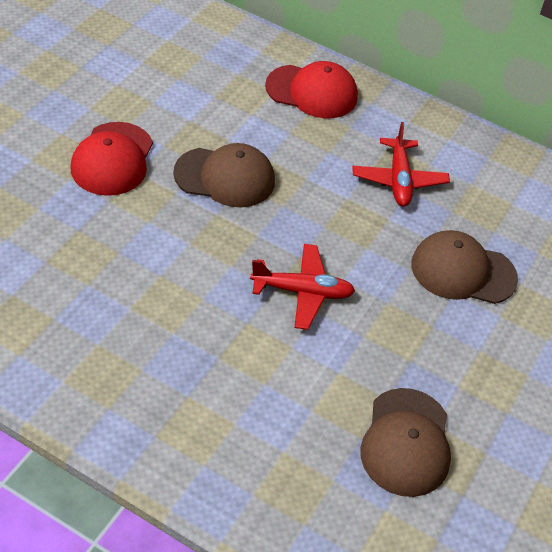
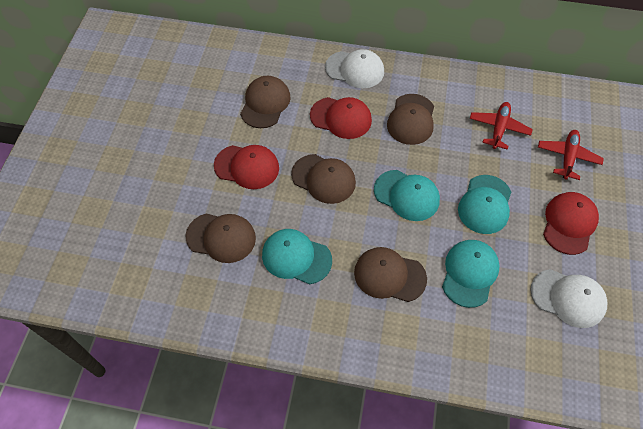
brown cap: [173,143,275,208] [360,388,451,497] [411,230,518,304] = 3 -> [185,214,256,263] [240,76,291,128] [291,154,356,204] [354,247,427,302] [387,94,434,145] = 5
red cap: [70,122,153,196] [265,61,358,118] = 2 -> [214,145,279,189] [310,97,372,139] [543,192,599,255] = 3
turquoise cap: none = 0 -> [262,229,332,284] [374,170,440,221] [442,240,500,308] [458,175,511,234] = 4
white cap: none = 0 -> [325,49,384,88] [530,269,607,328] = 2

